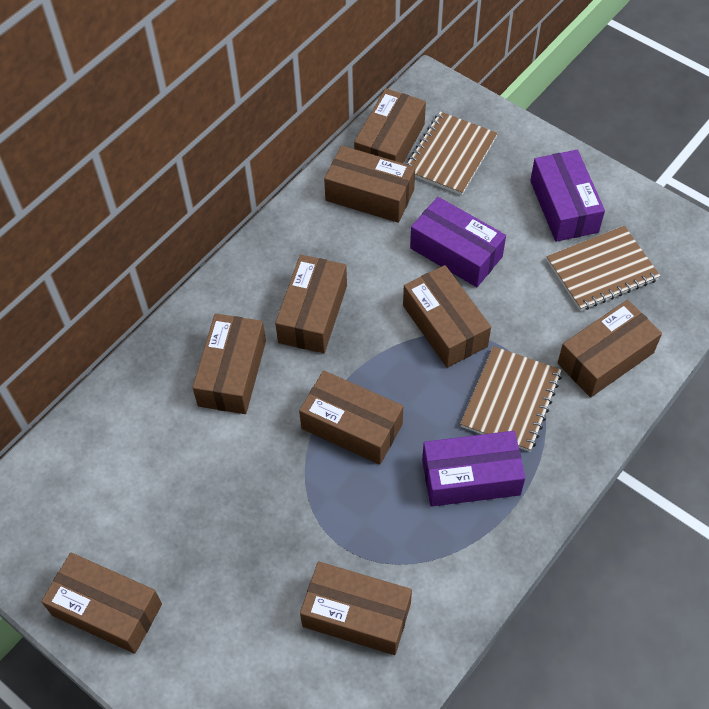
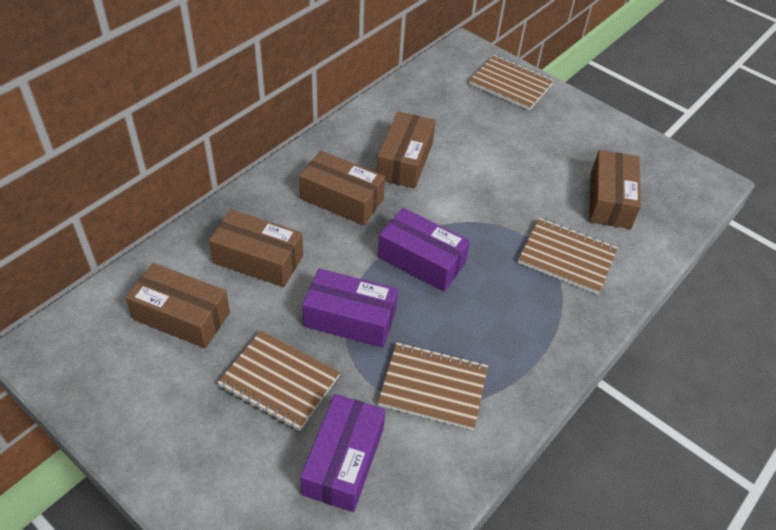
brown box: [41,553,162,654] [192,314,266,414] [275,255,347,353] [299,371,403,465] [300,561,412,655] [324,145,415,223] [354,88,426,163] [403,265,491,368] [558,300,662,398] = 9 -> [125,263,230,348] [209,209,303,287] [299,151,385,226] [377,111,436,189] [589,150,641,229] = 5
brown notebook: [405,112,498,195] [460,346,562,452] [546,226,660,311] = 3 -> [217,331,340,431] [378,342,488,430] [469,55,554,111] [518,218,618,294] = 4

